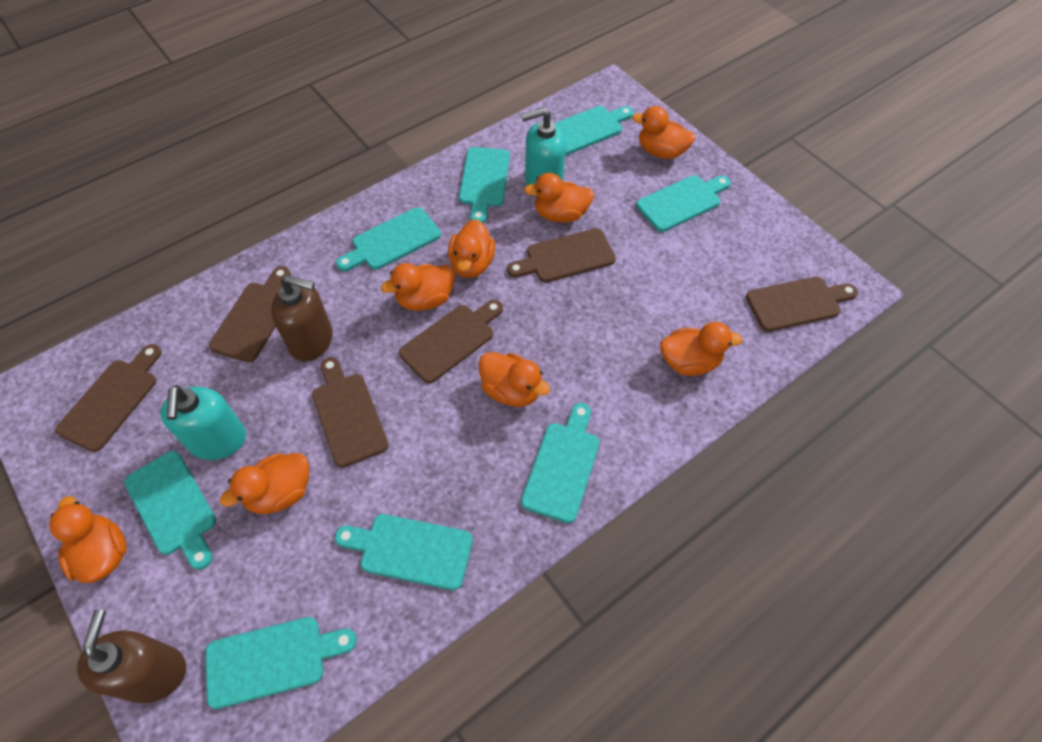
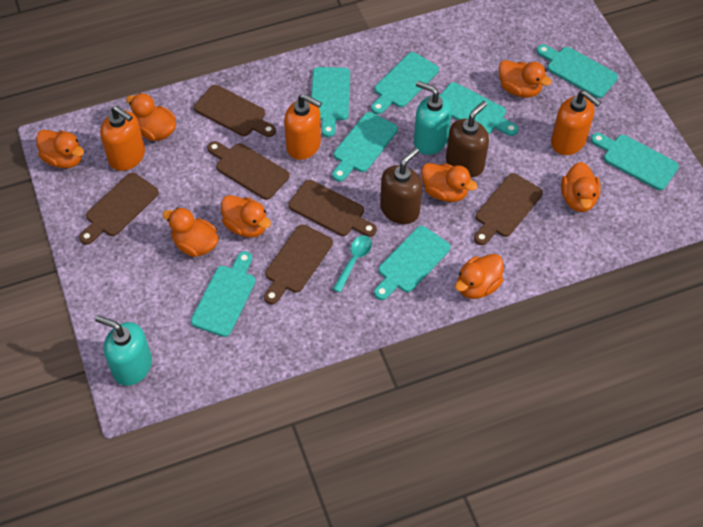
orange soap dispenser: none = 0 -> [100,106,145,171] [284,94,322,160] [551,91,601,155] = 3
turquoise spoon: none = 0 -> [333,235,372,293] = 1

